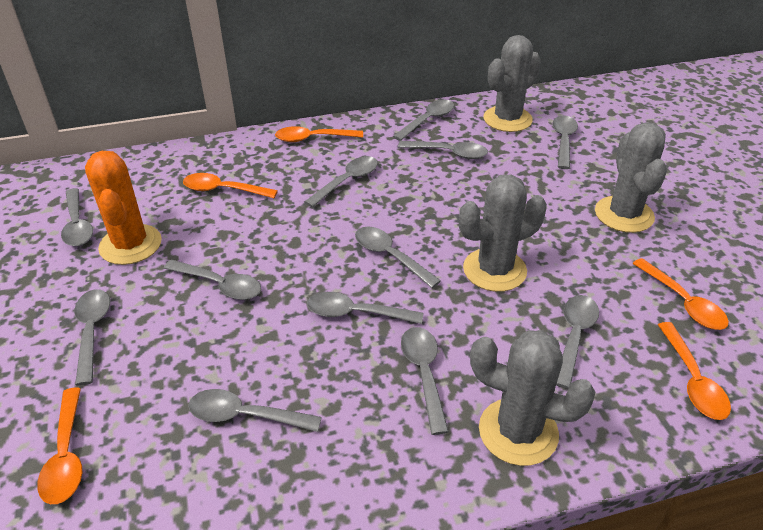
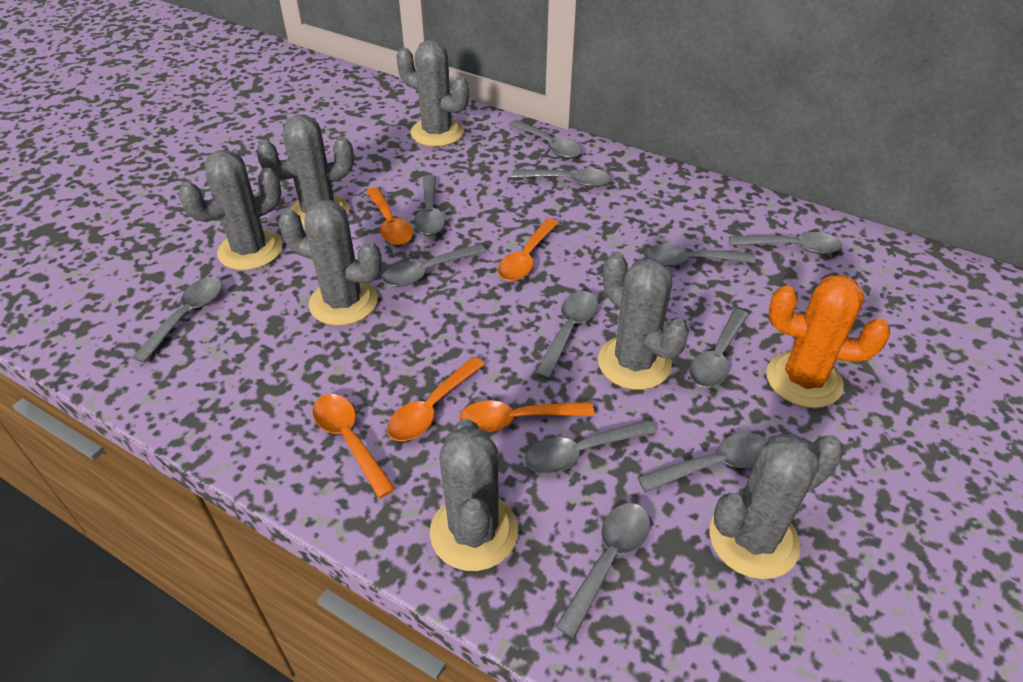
grey cactus: [459,175,547,292] [470,330,595,466] [483,35,541,132] [595,122,667,233] = 4 -> [178,150,282,270] [256,114,354,230] [279,200,382,326] [397,40,469,147] [430,419,518,571] [598,253,689,390] [710,434,844,579] = 7

